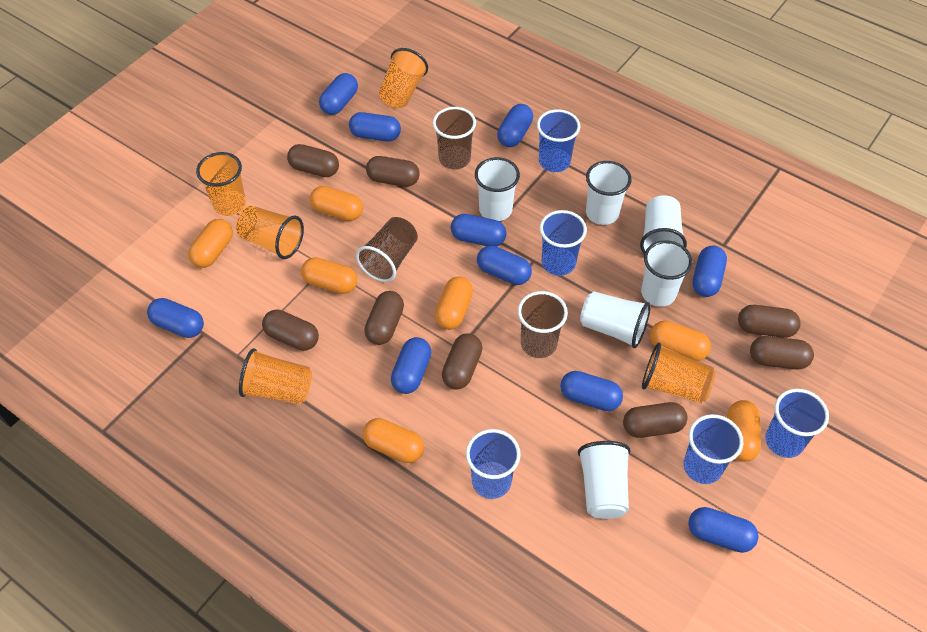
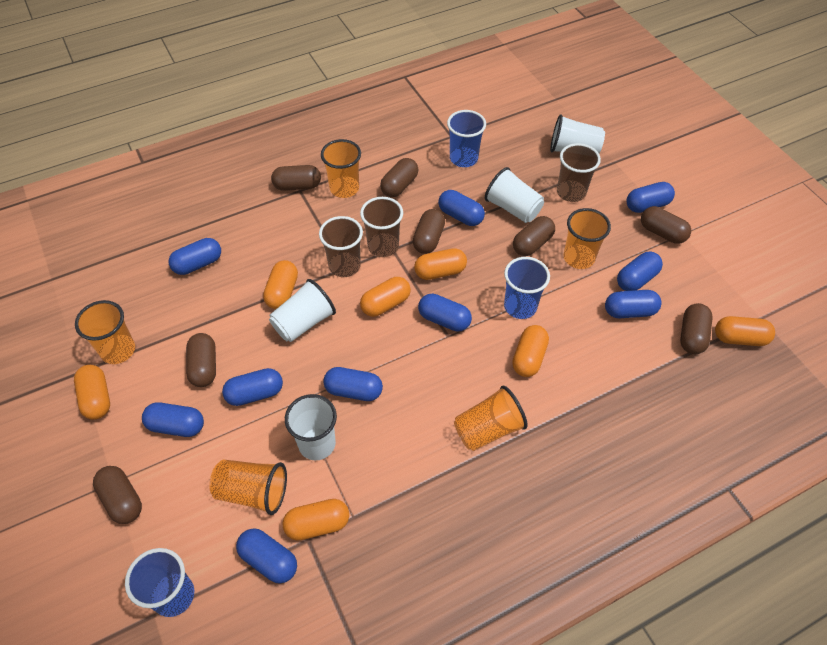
blue cup: [466,429,521,499] [537,109,581,172] [540,210,587,276] [683,414,743,484] [765,389,829,458] = 5 -> [125,548,194,617] [447,110,486,167] [504,257,550,319] = 3
white cup: [475,157,520,221] [578,441,631,519] [580,291,651,348] [586,161,632,225] [640,195,687,254] [641,240,692,307] = 6 -> [269,279,336,342] [285,394,337,460] [485,167,544,223] [550,114,605,154] = 4

